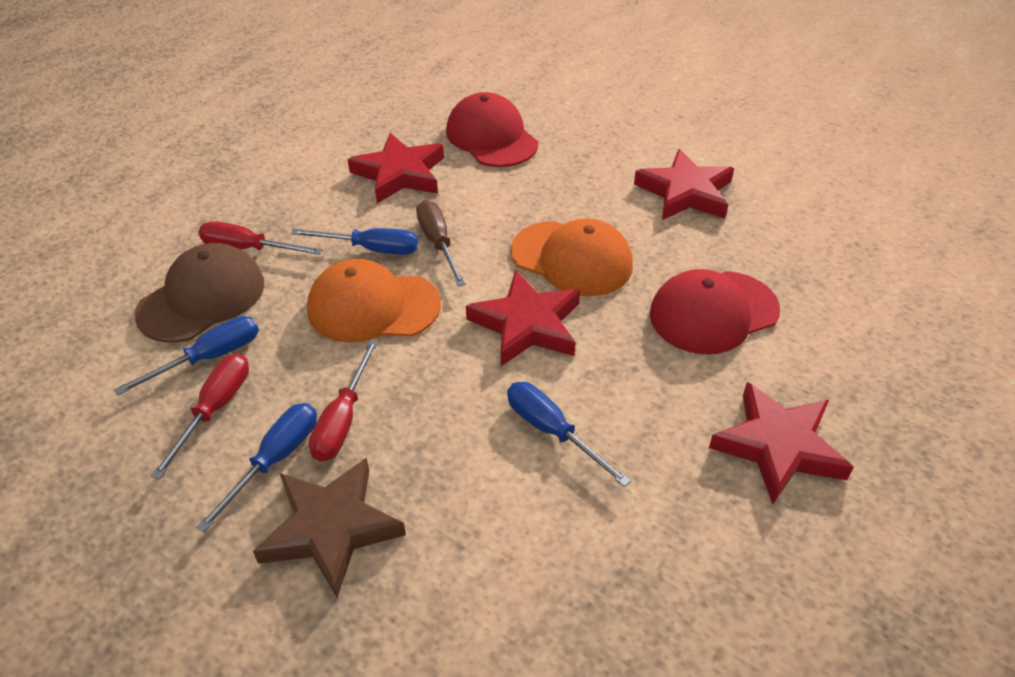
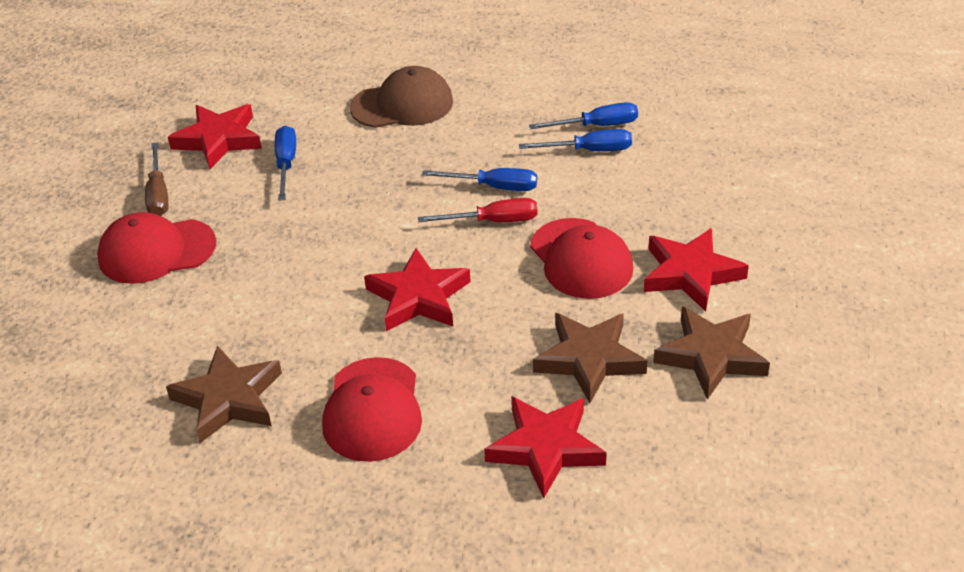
brown star: [253,457,406,598] = 1 -> [166,346,282,443] [533,313,647,403] [653,307,770,400] = 3
orange cap: [307,259,441,343] [511,218,633,296] = 2 -> none = 0
red cap: [446,92,538,167] [650,269,780,354] = 2 -> [97,212,216,284] [322,357,422,462] [530,218,634,299] = 3
red screwdriver: [151,353,249,479] [198,221,322,255] [309,339,379,462] = 3 -> [418,198,538,222] = 1

